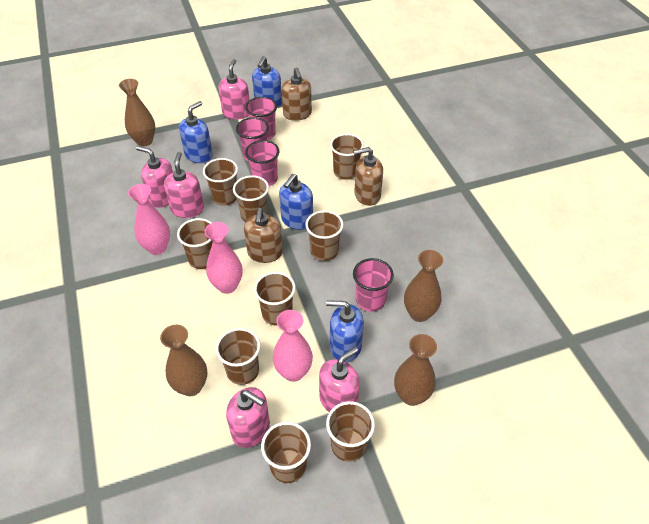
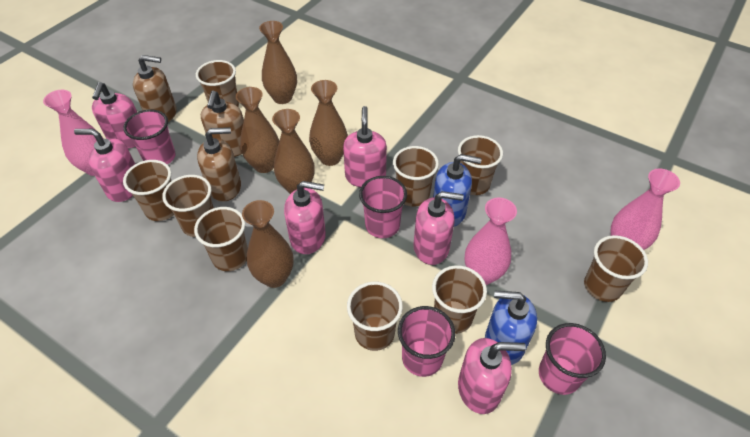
blue soap dispenser: [179,101,213,163] [252,56,282,107] [279,174,313,230] [326,300,364,362] = 4 -> [433,154,482,226] [485,291,537,365] = 2
brown vase: [119,79,155,147] [160,325,207,396] [394,334,437,406] [404,250,443,322] = 4 -> [236,87,279,173] [242,200,294,288] [259,21,297,104] [272,109,315,194] [309,80,348,166] = 5
pink soap dispenser: [136,146,173,208] [164,152,204,218] [218,59,249,120] [226,387,270,448] [319,347,360,412] = 5 -> [74,129,135,202] [92,82,137,148] [284,181,326,254] [343,106,387,187] [413,191,464,265] [458,338,526,414] = 6

